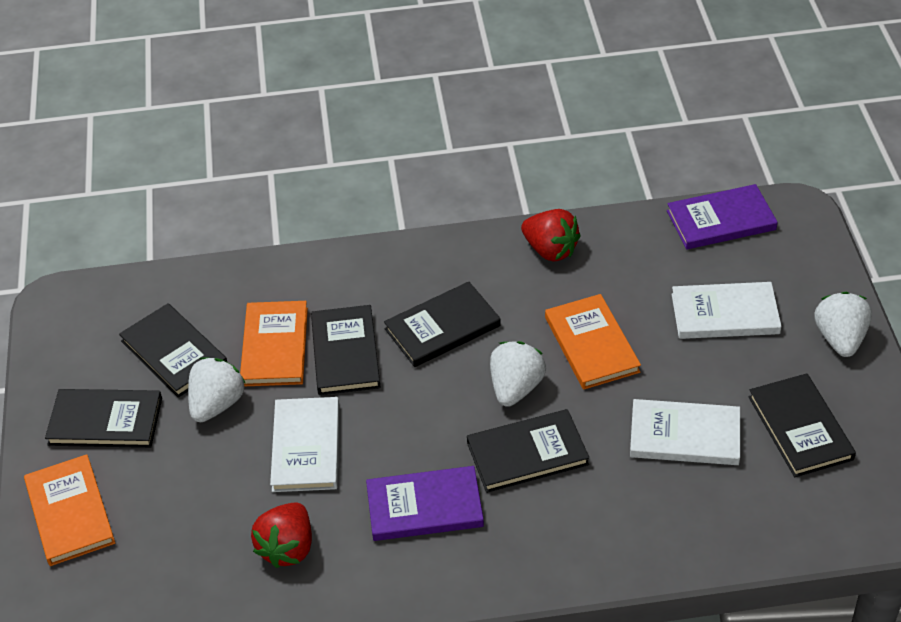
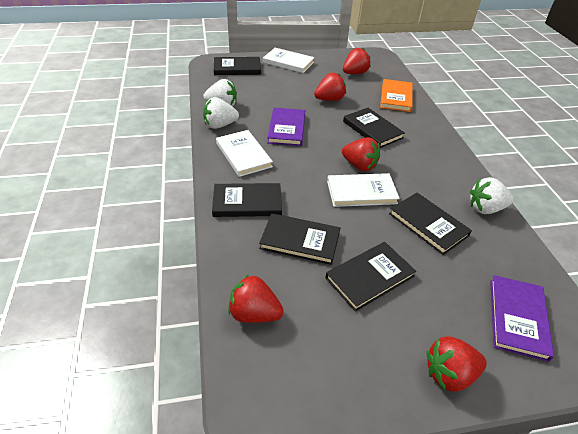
orange book: [24,454,115,566] [240,301,308,386] [545,294,641,390] = 3 -> [380,79,413,112] = 1
red strawberry: [251,502,312,568] [521,209,581,262] = 2 -> [228,274,284,323] [314,73,346,101] [342,138,380,171] [343,48,371,74] [426,336,487,392] = 5

